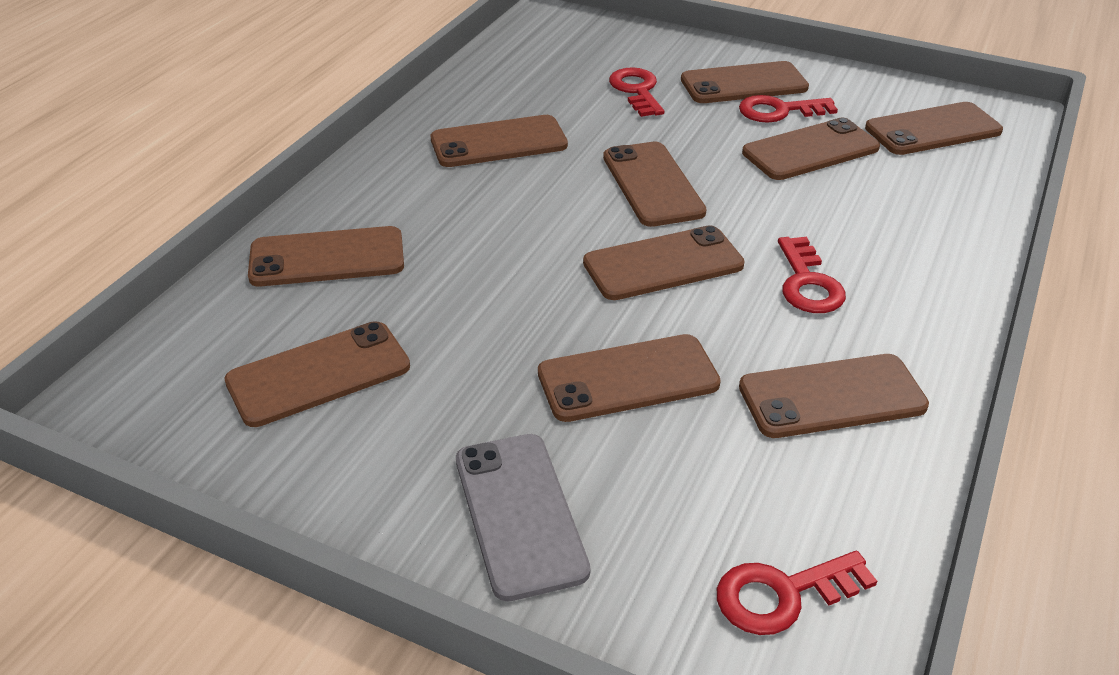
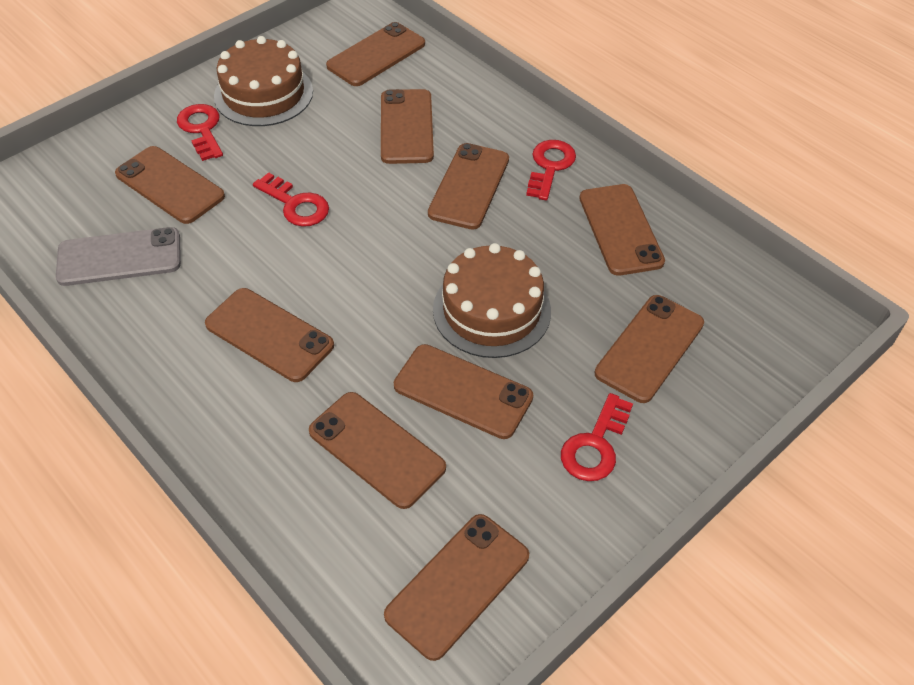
brown cake: none = 0 -> [214,36,313,126] [433,243,551,358] = 2

